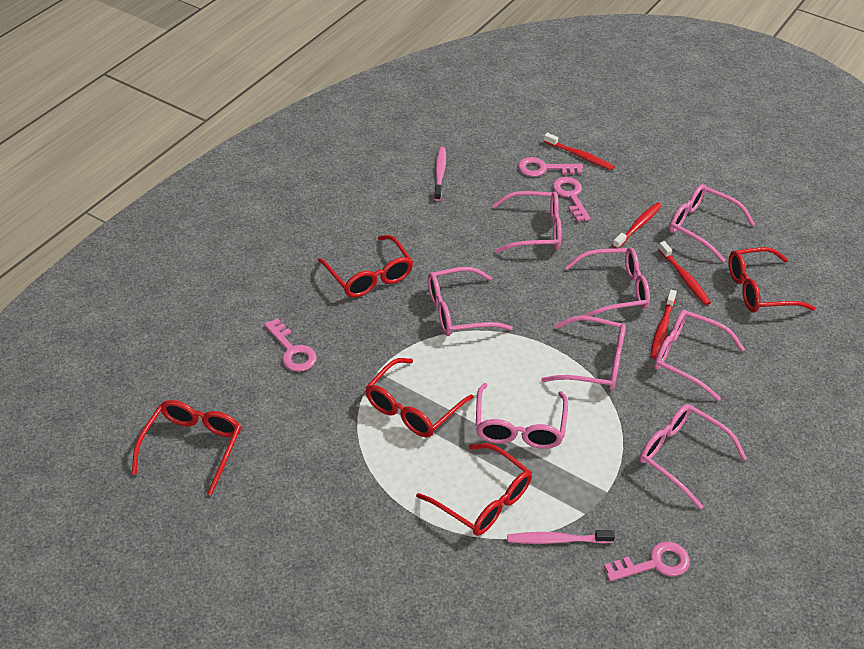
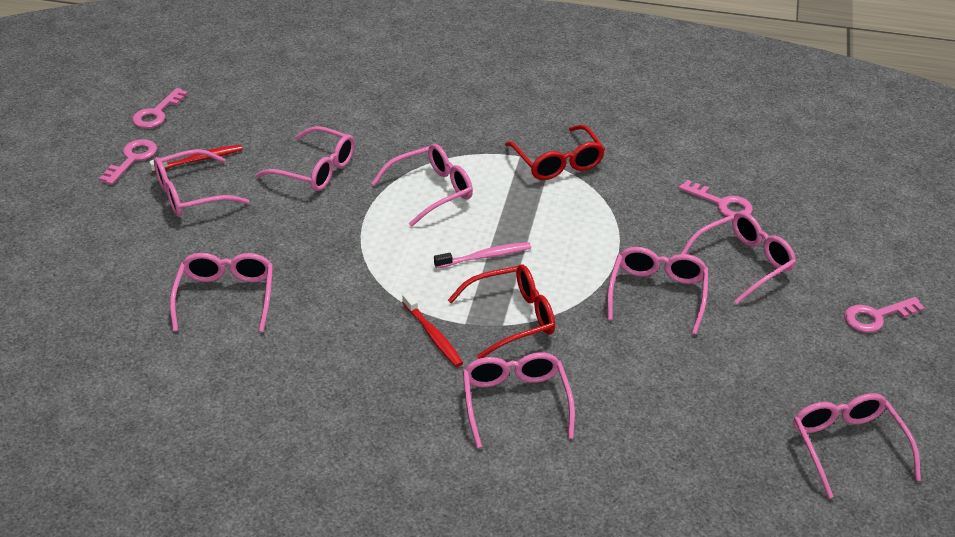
pink toothbrush: [434,147,446,201] [507,530,615,544] = 2 -> [434,242,531,268] = 1
red glasses: [132,400,241,496] [317,235,413,297] [365,358,474,437] [416,443,532,536] [728,247,815,312] = 5 -> [448,265,555,359] [505,125,605,180] = 2
red toothbrush: [544,133,615,170] [613,202,662,248] [650,290,677,359] [658,241,711,305] = 4 -> [149,145,242,172] [402,292,463,367] = 2

